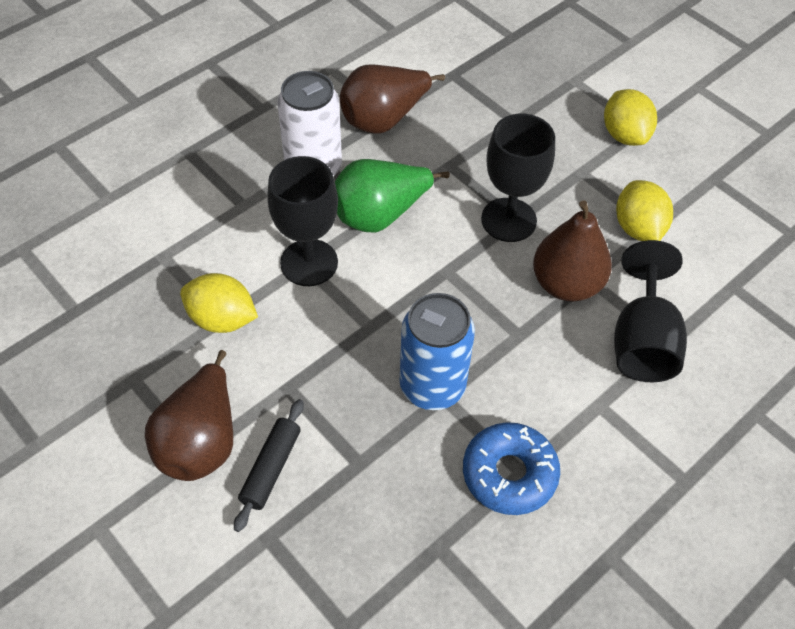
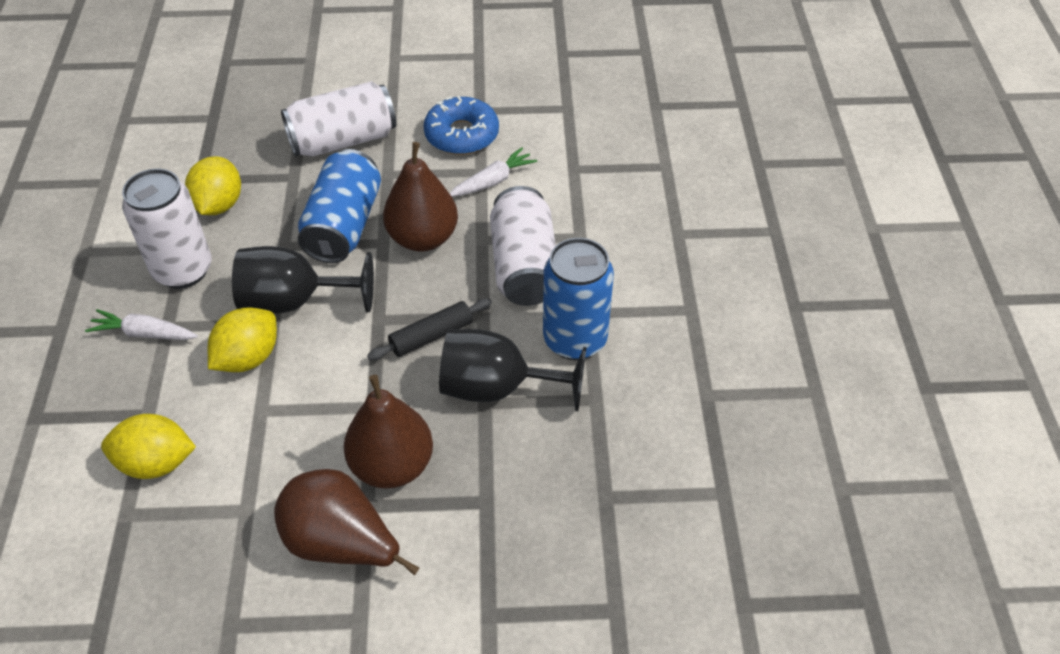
black goblet: [267,156,338,286] [481,114,555,242] [614,240,687,382] = 3 -> [232,246,374,314] [439,329,587,411] = 2
blue can: [400,293,475,410] = 1 -> [298,149,381,263] [543,238,614,360] = 2
green pear: [335,159,450,232] = 1 -> none = 0
white can: [277,71,342,176] = 1 -> [122,168,212,289] [281,81,396,157] [490,186,556,306] = 3
white carrot: none = 0 -> [85,309,198,340] [449,147,537,197] = 2

